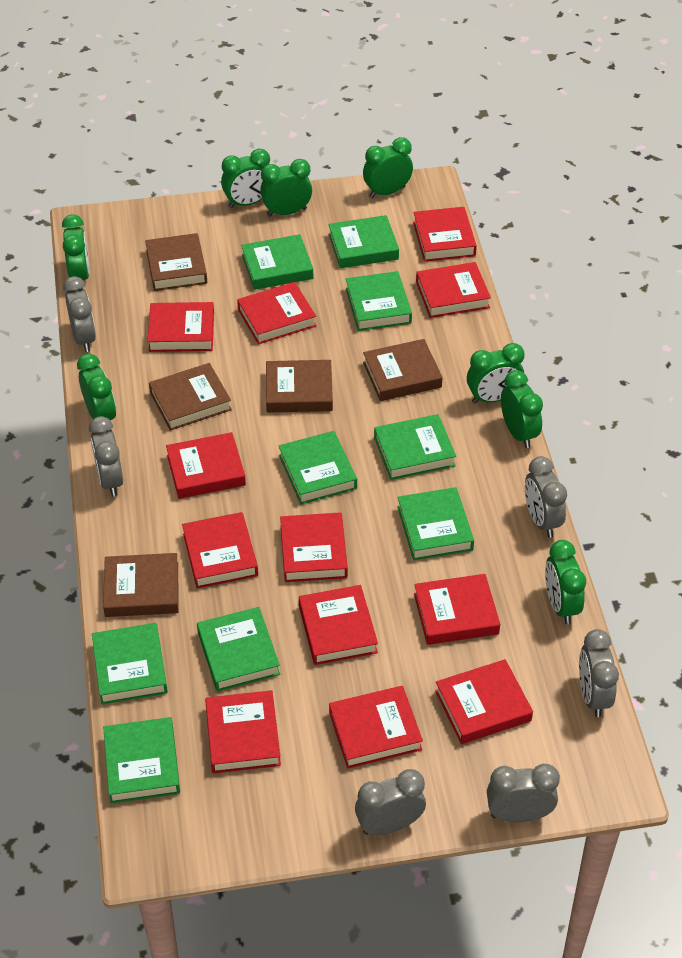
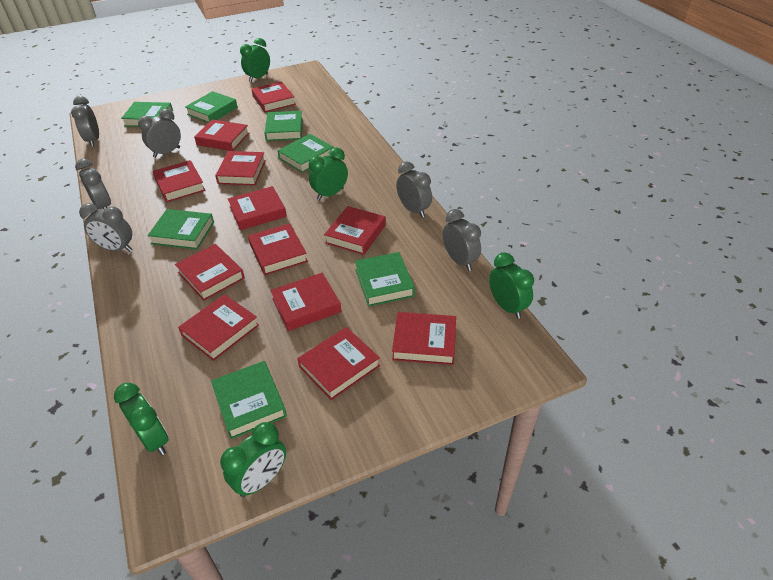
brown book: [103,553,179,617] [145,233,207,291] [149,363,232,431] [266,360,333,413] [363,339,443,401] = 5 -> none = 0
green book: [92,623,168,705] [103,717,180,804] [197,607,280,692] [241,234,313,290] [279,431,357,504] [328,215,399,268] [346,271,412,331] [374,414,456,480] [397,487,474,560] = 9 -> [121,102,173,127] [147,209,214,250] [185,91,238,123] [211,361,287,439] [264,111,303,141] [277,134,334,173] [355,252,415,307] = 7
green clock: [62,214,90,289] [77,354,116,420] [221,149,270,208] [260,159,312,216] [363,137,413,198] [467,343,524,404] [501,370,543,448] [545,540,586,624] = 8 -> [114,383,169,455] [220,422,286,497] [240,38,270,82] [309,147,348,200] [489,252,534,319] = 5

